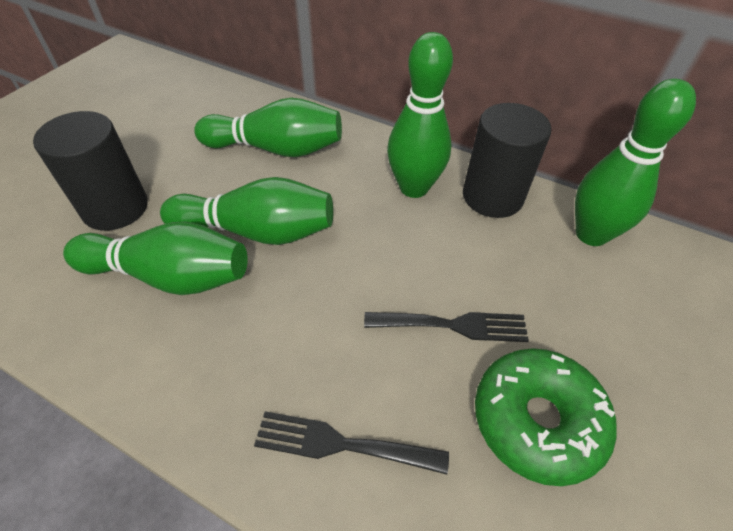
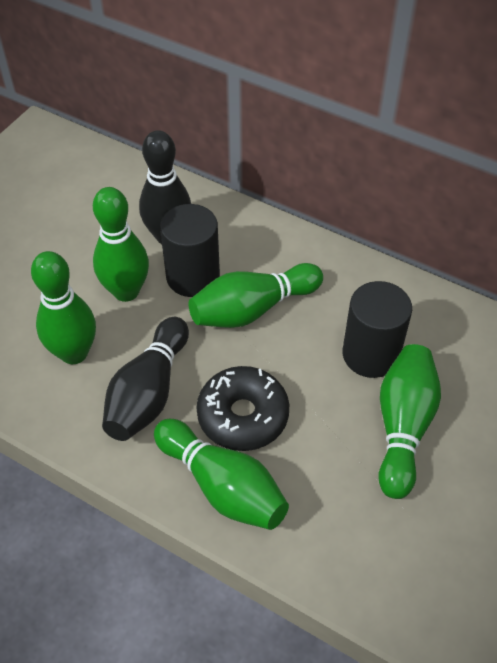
black bowling pin: none = 0 -> [102,317,189,441] [139,130,191,244] = 2
black donut: none = 0 -> [196,366,289,451] = 1
black fork: [254,411,449,475] [364,312,529,342] = 2 -> none = 0
green donut: [475,348,617,486] = 1 -> none = 0

